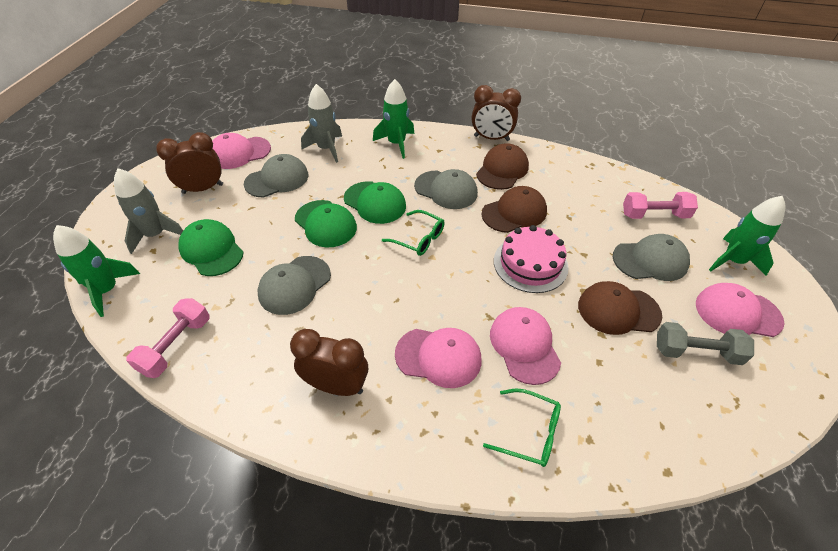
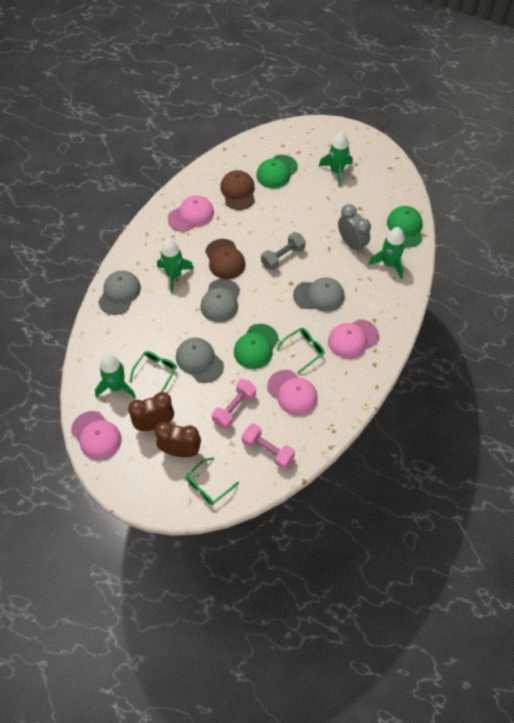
brown cap: [476,143,529,190] [481,186,547,233] [578,281,662,335] = 3 -> [205,239,245,279] [220,170,255,210] = 2
brown clock: [156,132,223,194] [290,329,368,396] [472,85,521,141] = 3 -> [128,392,174,431] [155,422,201,457] = 2
green glasses: [382,210,445,256] [483,389,561,467] = 2 -> [130,351,177,392] [186,457,239,505] [276,328,324,374] = 3
green rocket: [53,225,140,317] [373,79,415,159] [709,196,786,276] = 3 -> [95,354,136,398] [157,239,194,293] [319,132,353,186] [369,227,405,279] = 4
grey clock: none = 0 -> [338,204,371,253] = 1
grey rocket: [114,168,183,254] [301,84,342,163] = 2 -> none = 0
pink cake: [494,225,569,293] = 1 -> none = 0

